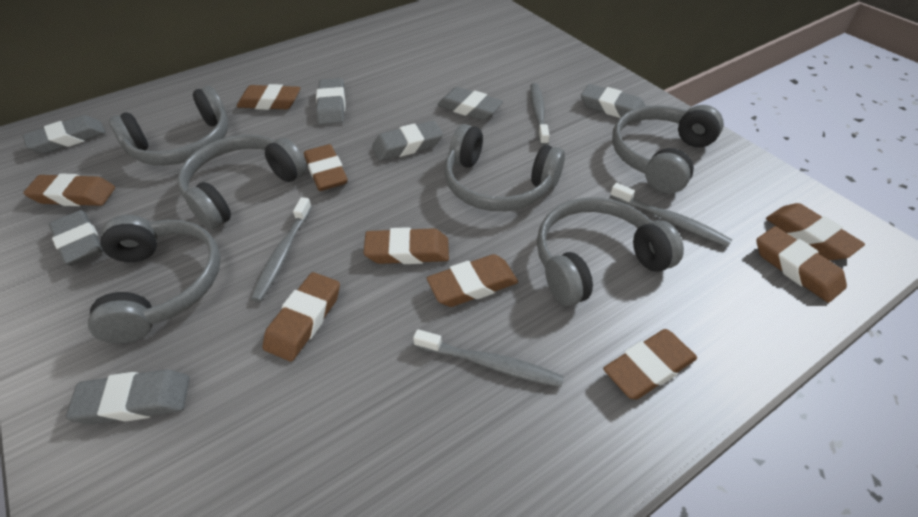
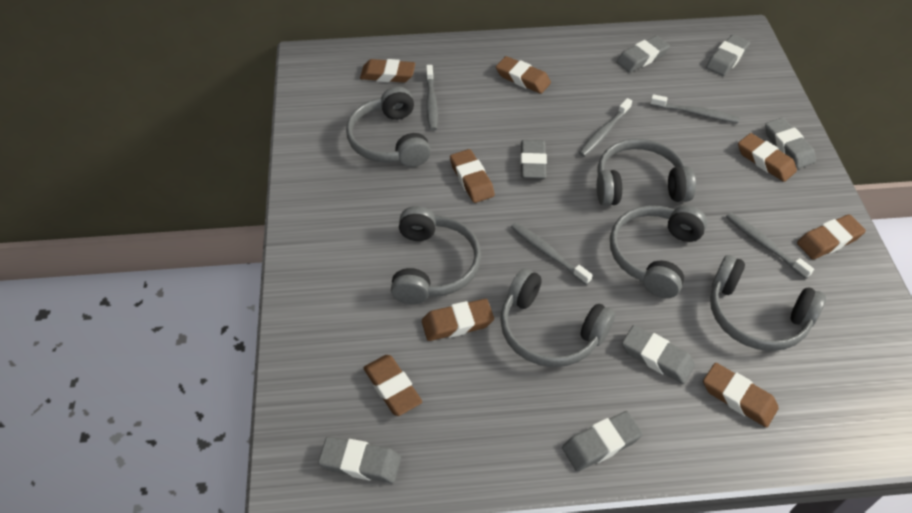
brown eraser: [23,173,115,206] [237,84,301,110] [263,272,340,361] [304,144,348,191] [363,227,449,264] [427,254,518,307] [603,329,697,400] [756,226,847,303] [766,203,865,260] = 9 -> [360,59,415,83] [363,355,422,416] [422,299,494,341] [450,149,495,203] [496,56,551,94] [703,363,779,427] [738,133,797,182] [797,214,866,259] = 8
grey toothbrush: [251,197,312,302] [413,329,564,387] [530,83,550,146] [610,183,732,247] = 4 -> [426,65,438,131] [511,222,593,285] [579,98,632,157] [650,94,739,123] [726,212,814,279] = 5

